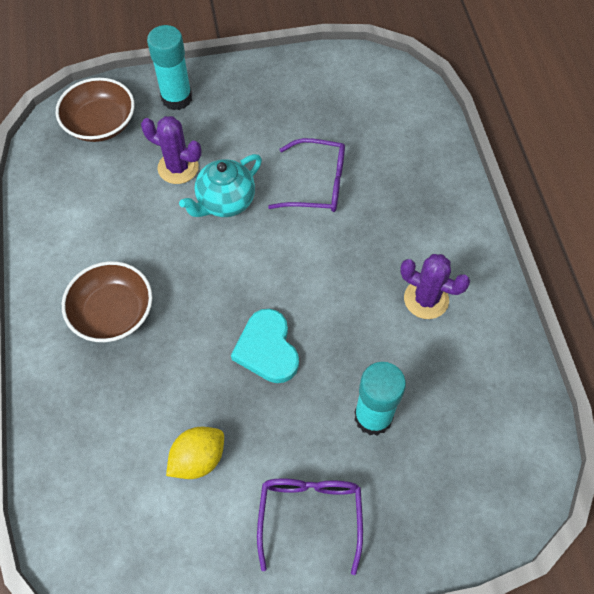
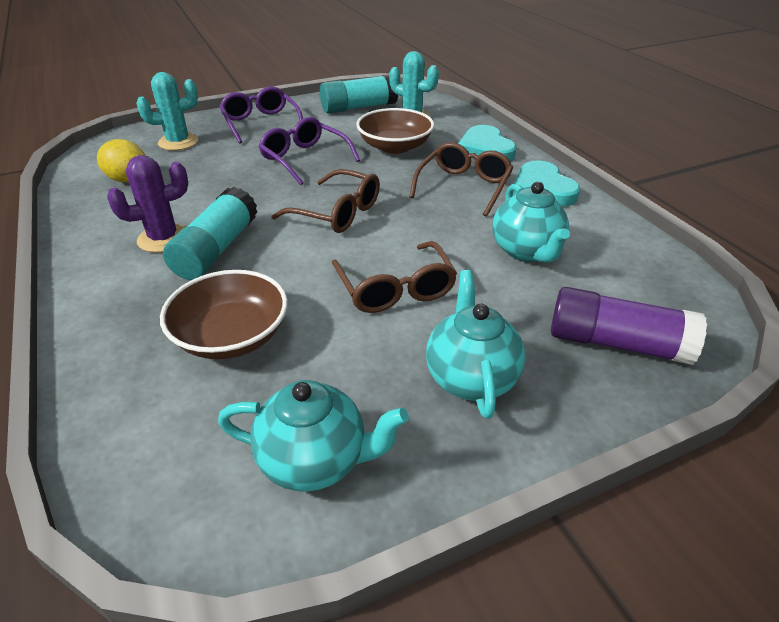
brown glasses: none = 0 -> [272,169,380,233] [332,241,457,313] [409,142,513,217] = 3
purple cactus: [141,116,202,184] [400,254,470,319] = 2 -> [107,155,188,253] = 1
purple glue stick: none = 0 -> [551,287,707,365] = 1
turquoise cactus: none = 0 -> [136,72,198,150] [389,51,439,117] = 2
turquoise heart: [231,309,299,383] = 1 -> [458,125,517,162] [513,160,580,207] = 2
turquoise teapot: [179,154,262,217] = 1 -> [218,380,409,492] [426,270,525,419] [492,182,570,263] = 3

